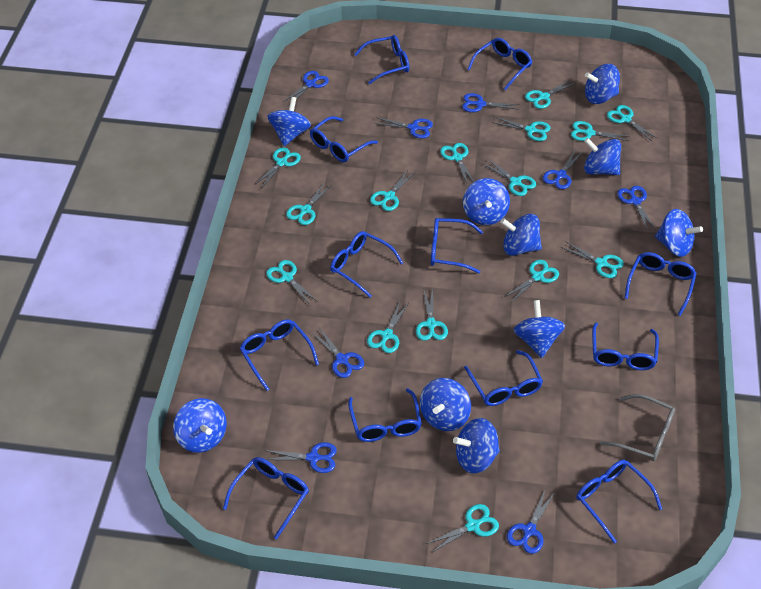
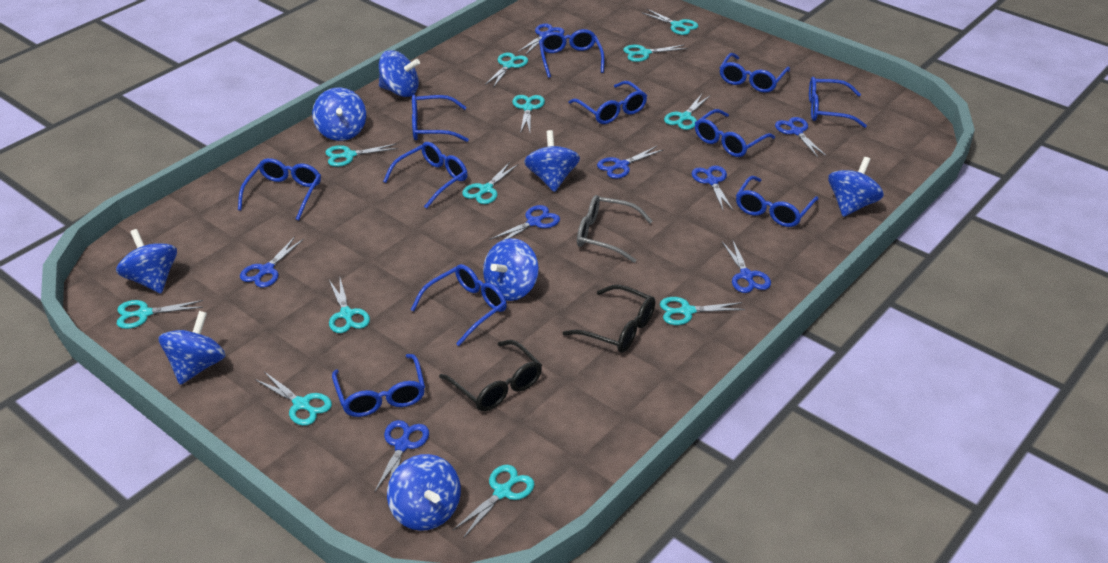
black glasses: none = 0 -> [439,340,542,411] [563,285,655,353] = 2
blue glasses: [223,457,309,540] [239,319,319,391] [310,116,378,162] [330,231,403,297] [348,388,422,442] [354,35,409,84] [431,218,483,273] [464,350,543,406] [467,38,532,90] [576,460,662,543] [592,322,659,370] [625,252,697,316] = 12 -> [238,158,321,221] [332,354,425,417] [383,142,468,209] [411,264,507,346] [412,95,469,142] [539,29,605,78] [568,81,647,124] [695,109,775,157] [720,53,790,93] [736,176,819,227] [809,77,867,128] = 11
blue spinning top: [173,398,227,453] [267,97,311,146] [420,378,471,431] [453,418,500,473] [463,178,510,225] [500,214,542,256] [513,300,565,358] [584,138,621,175] [585,64,620,104] [655,209,703,257] = 10 -> [116,229,177,294] [158,311,226,385] [312,88,366,141] [379,50,420,97] [387,454,461,531] [483,238,539,301] [524,130,580,192] [828,157,884,217] = 8
turquoise scissors: [254,147,301,189] [266,260,317,306] [286,182,331,225] [367,302,408,353] [370,170,414,211] [416,289,448,341] [426,504,499,553] [440,143,474,185] [482,159,536,196] [492,117,551,141] [504,260,559,302] [525,80,575,109] [561,241,624,278] [571,121,630,141] [607,105,658,141] = 15 -> [117,300,203,329] [255,372,332,426] [325,143,398,167] [329,278,370,333] [453,465,535,538] [462,162,518,204] [485,52,528,88] [512,95,545,133] [623,45,688,62] [641,9,698,35] [660,297,745,325] [664,94,711,130] = 12

